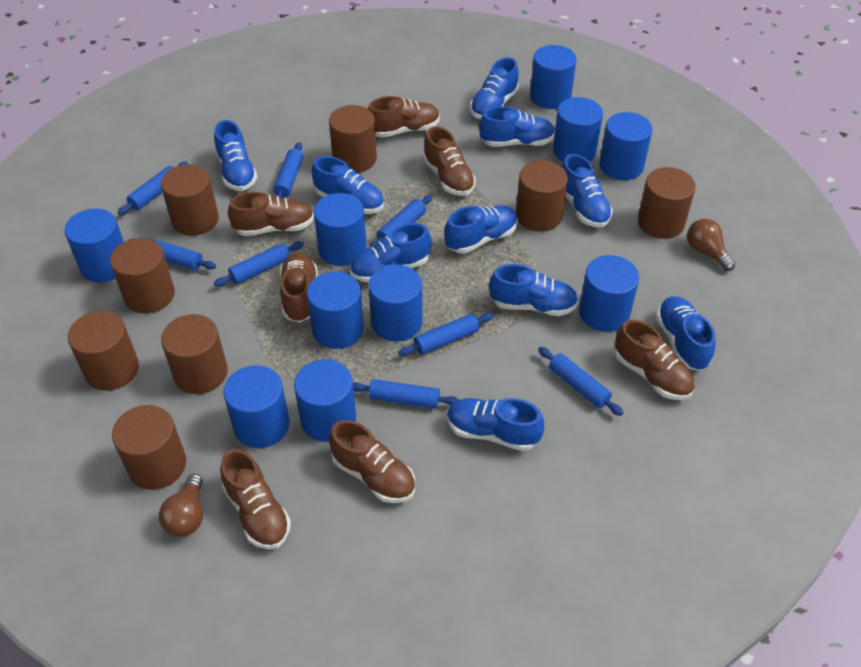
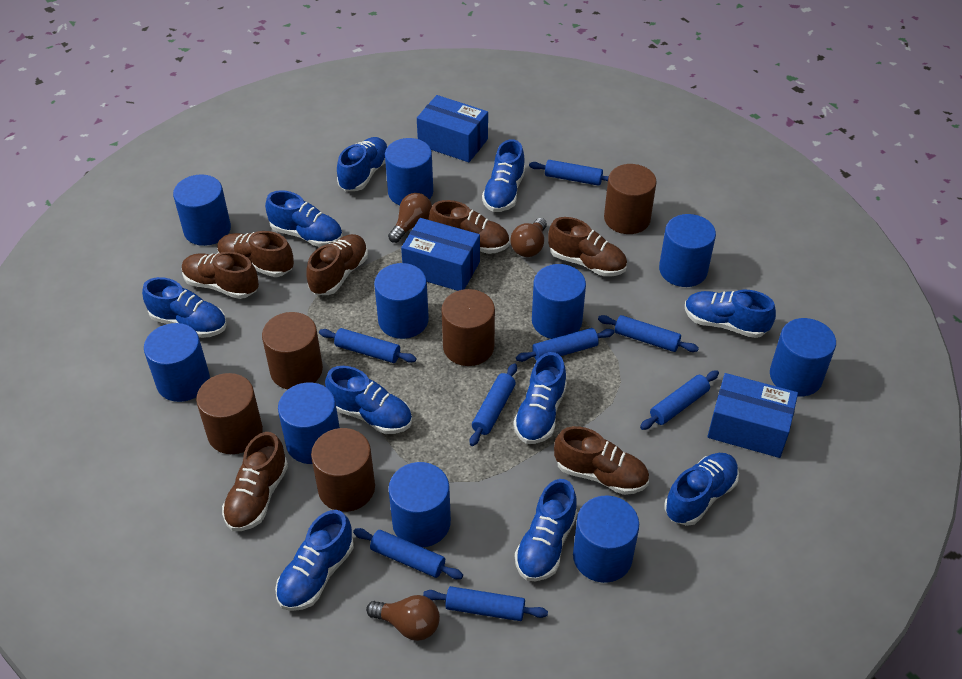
blue box: none = 0 -> [401,218,480,291] [417,95,488,162] [707,373,798,458] = 3
brown cylinder: [68,311,139,391] [110,238,175,314] [112,405,186,490] [161,164,219,236] [161,314,228,394] [329,105,377,173] [516,160,568,232] [638,167,696,239] = 8 -> [196,373,263,454] [262,312,323,389] [311,428,375,512] [441,289,495,366] [604,164,656,234] = 5
brown light bulb: [159,474,203,537] [687,219,735,271] = 2 -> [366,595,440,641] [388,193,432,243] [510,218,547,257] = 3

